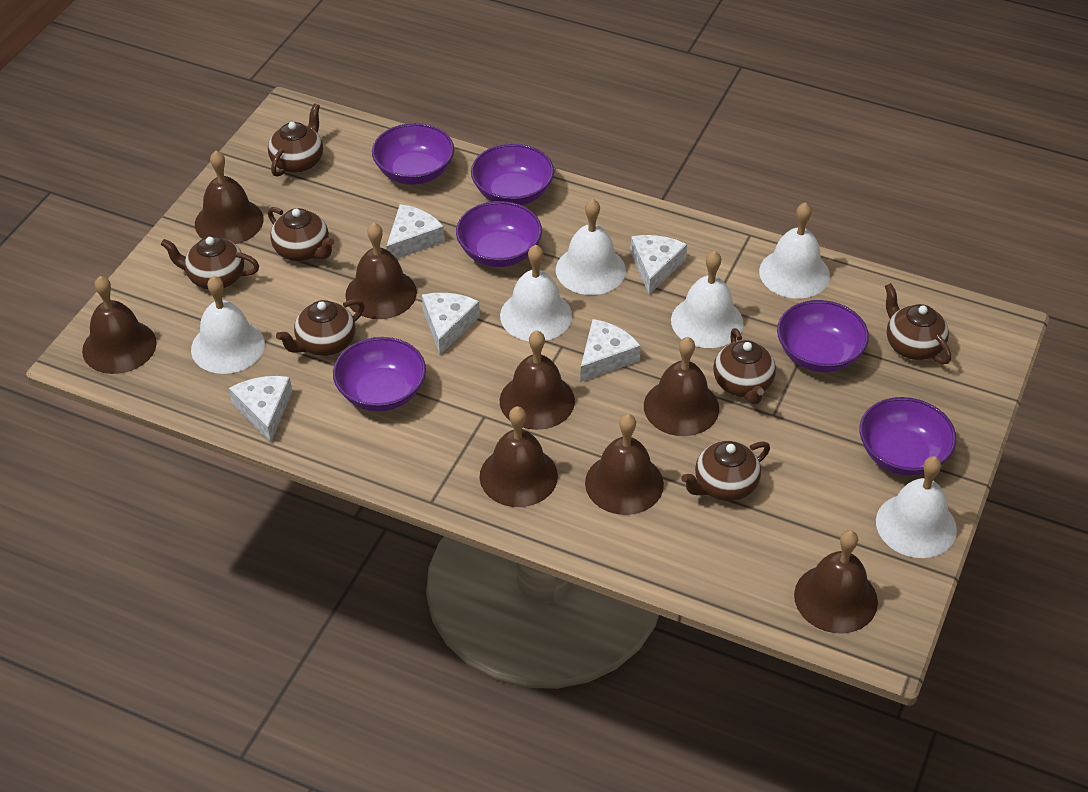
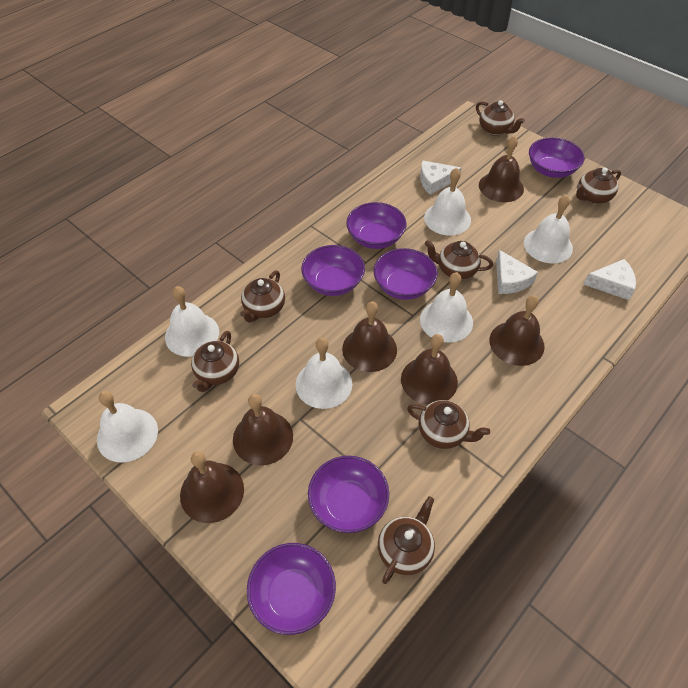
brown bell: [82,276,157,374] [195,151,264,244] [345,223,417,319] [479,406,558,507] [500,330,575,430] [585,414,664,515] [644,337,719,436] [794,530,878,633] = 8 -> [180,451,244,523] [233,394,293,465] [342,301,397,372] [401,334,458,405] [479,136,524,202] [490,295,545,366] = 6
white cheese: [229,376,292,442] [386,204,444,259] [422,293,480,355] [580,319,641,382] [630,235,687,295] = 5 -> [420,161,462,195] [496,250,538,294] [584,259,636,300] = 3

